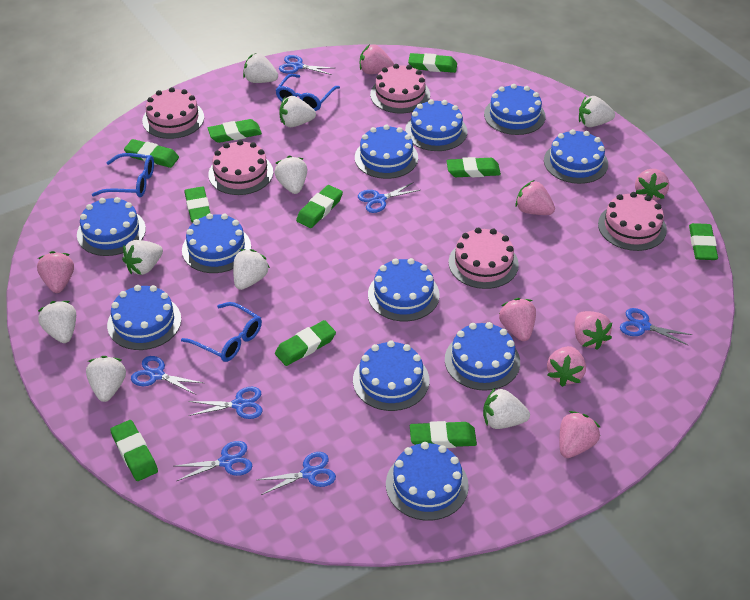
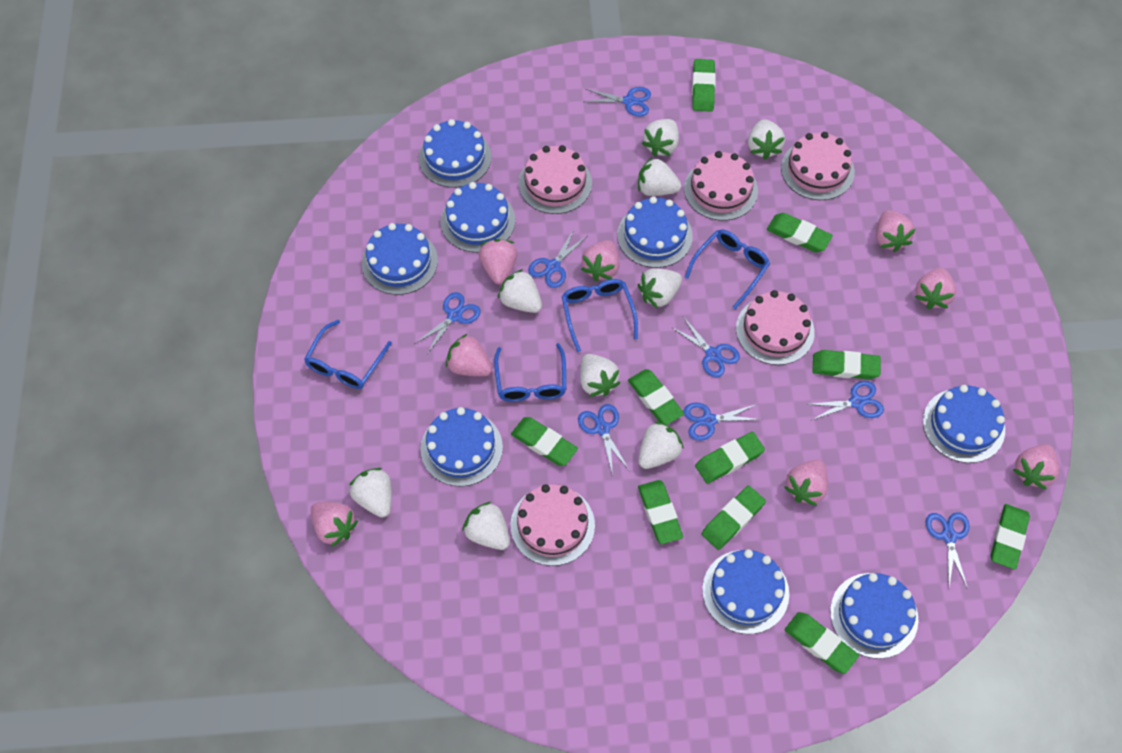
blue cake: [77,197,146,256] [107,285,181,350] [182,213,251,273] [353,340,429,411] [355,125,418,179] [368,258,440,321] [386,442,469,521] [405,99,467,151] [445,322,520,391] [484,84,546,135] [544,129,608,184] = 11 -> [362,223,438,295] [419,119,492,188] [421,407,503,487] [441,182,515,253] [617,197,693,268] [702,549,789,634] [830,573,918,659] [923,385,1005,463] = 8
blue glasses: [92,153,154,197] [181,302,262,362] [276,74,340,111] = 3 -> [304,320,392,389] [494,343,566,402] [562,279,638,352] [685,230,770,309] = 4
blue scissors: [131,356,203,395] [175,441,252,481] [189,387,262,419] [257,452,336,495] [279,55,333,75] [358,182,420,213] [620,308,693,346] = 7 -> [414,292,480,354] [528,229,586,288] [578,404,630,475] [584,87,651,117] [671,317,740,377] [684,403,762,441] [805,381,884,421] [926,512,970,589] = 8

